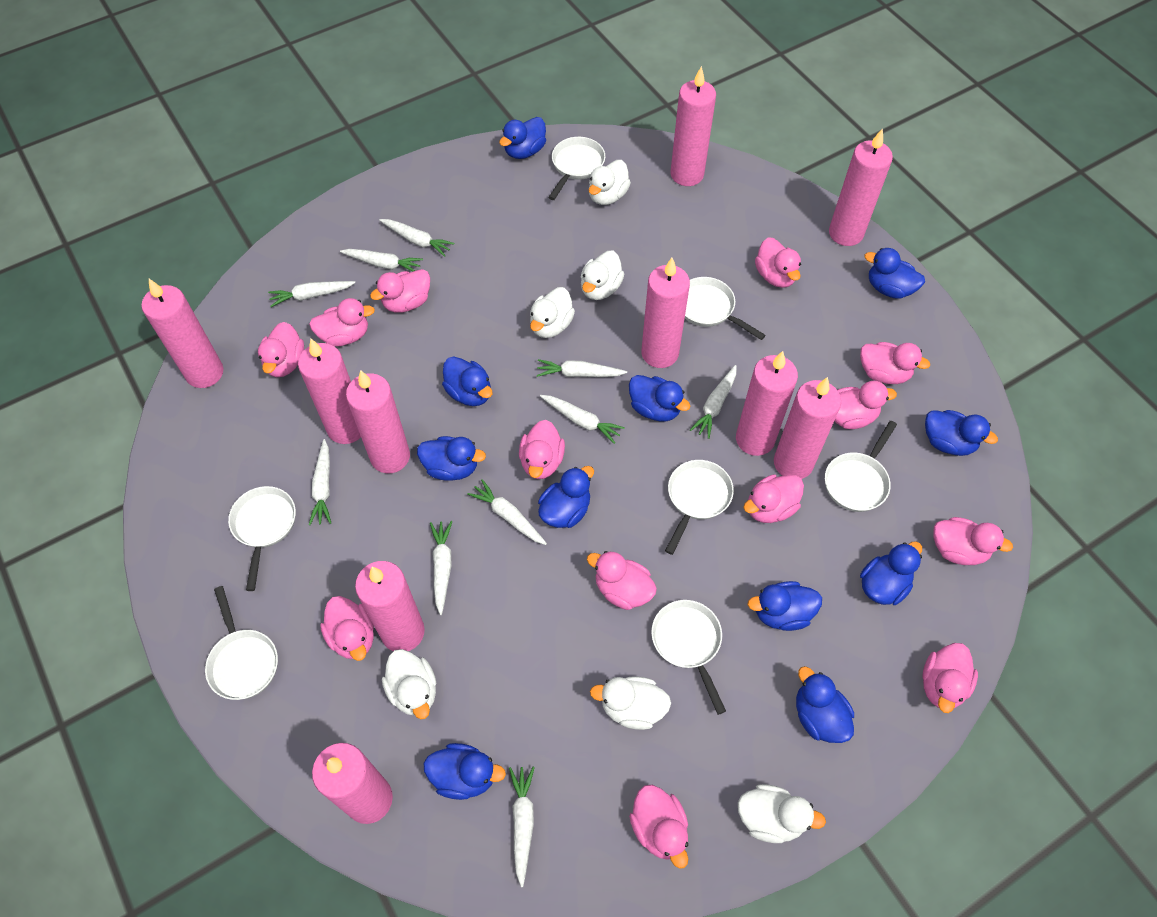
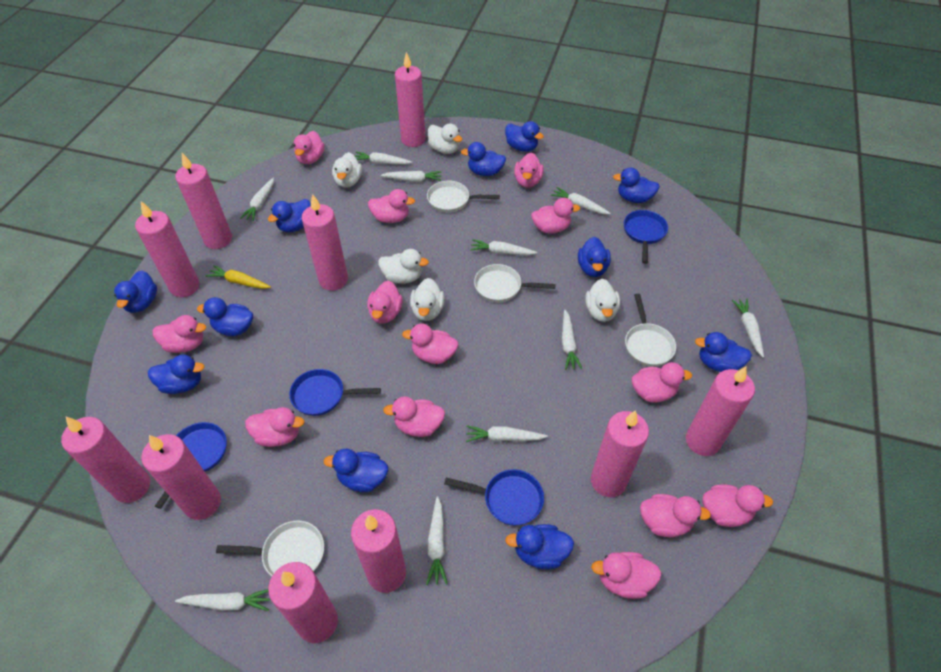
blue pan: none = 0 -> [155,422,227,509] [289,369,381,416] [444,469,544,526] [624,210,668,264] = 4
white duck: [382,649,436,719] [530,287,575,338] [581,251,624,300] [589,160,631,205] [590,676,671,730] [738,784,826,843] = 6 -> [332,152,362,188] [378,249,429,284] [410,278,444,321] [428,123,463,154] [585,279,620,322] = 5
white pan: [205,586,278,700] [228,486,296,591] [548,137,605,200] [651,600,726,715] [665,460,734,555] [685,277,766,340] [825,421,897,512] = 7 -> [216,520,324,576] [427,181,500,213] [474,264,556,302] [625,294,676,367] = 4
yellow carrot: none = 0 -> [206,265,271,289] = 1

